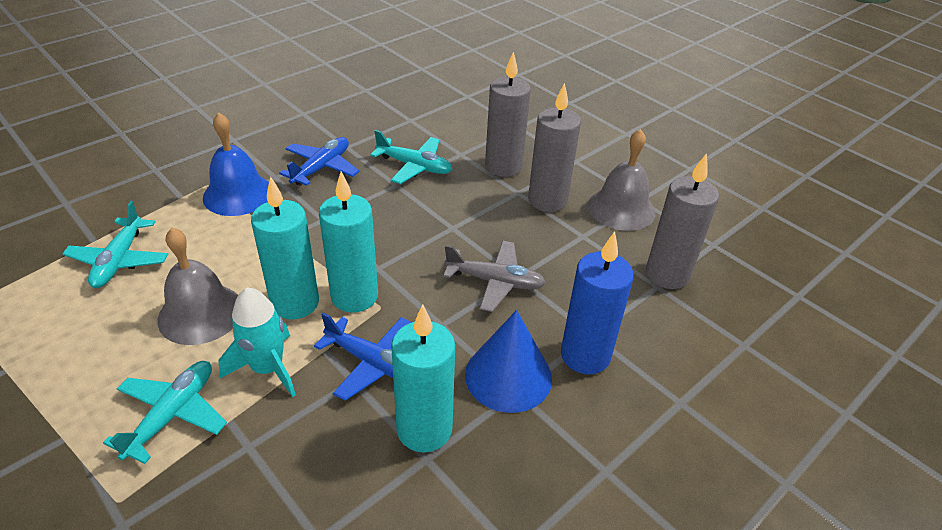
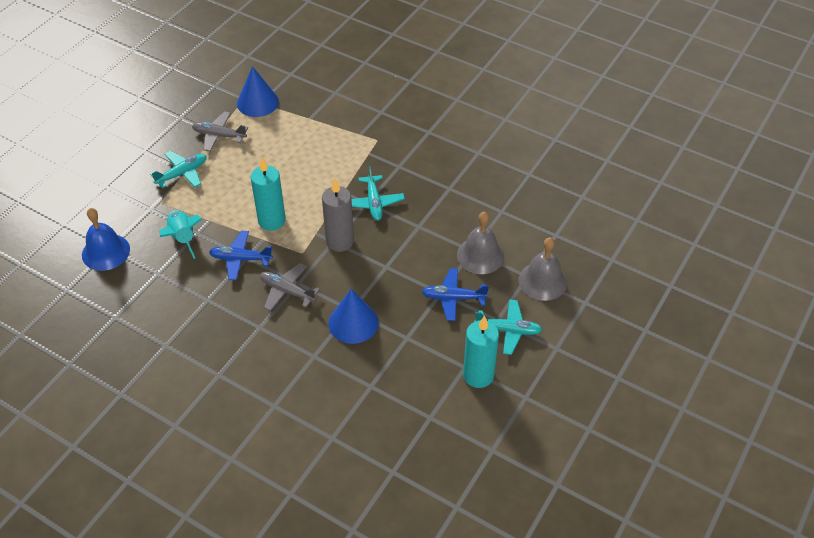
blue candle: [561,231,634,374] = 1 -> none = 0
blue cone: [465,310,552,413] = 1 -> [237,66,279,117] [328,289,379,344] = 2
grey candle: [485,52,531,177] [528,83,581,212] [646,153,719,289] = 3 -> [322,179,354,252] = 1
grey plane: [443,241,546,312] = 1 -> [192,111,248,152] [260,263,320,311] = 2
turquoise candle: [251,176,319,320] [319,172,378,313] [391,304,455,453] = 3 -> [250,157,286,231] [463,316,499,388] = 2

